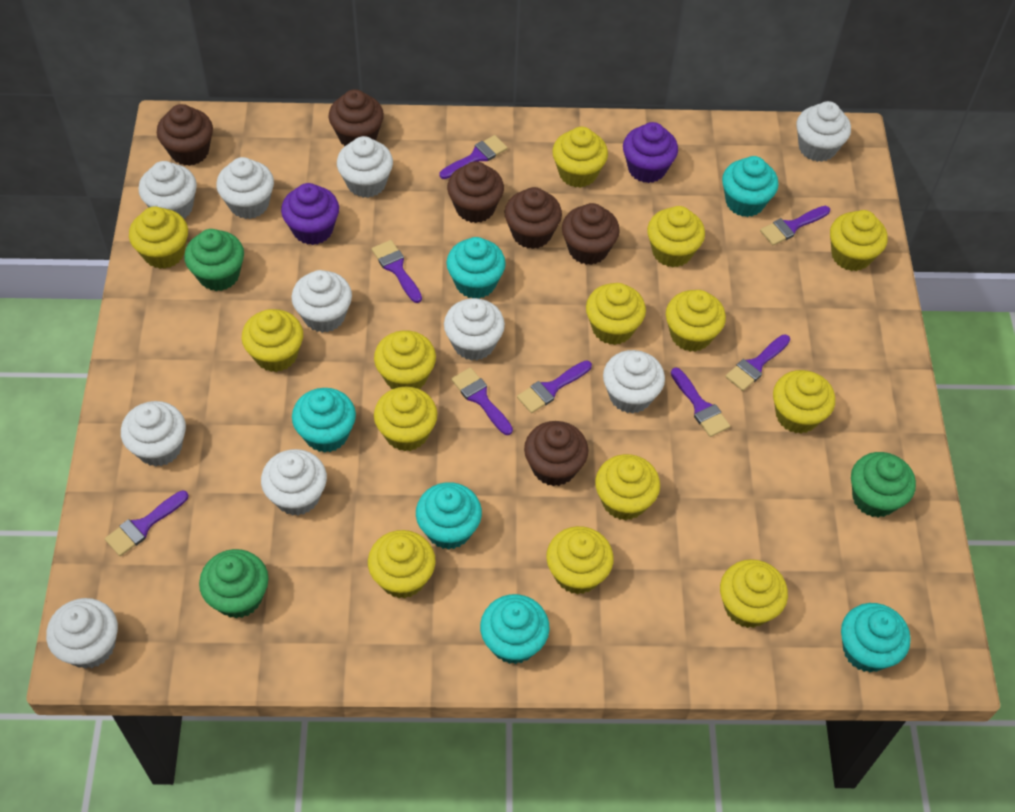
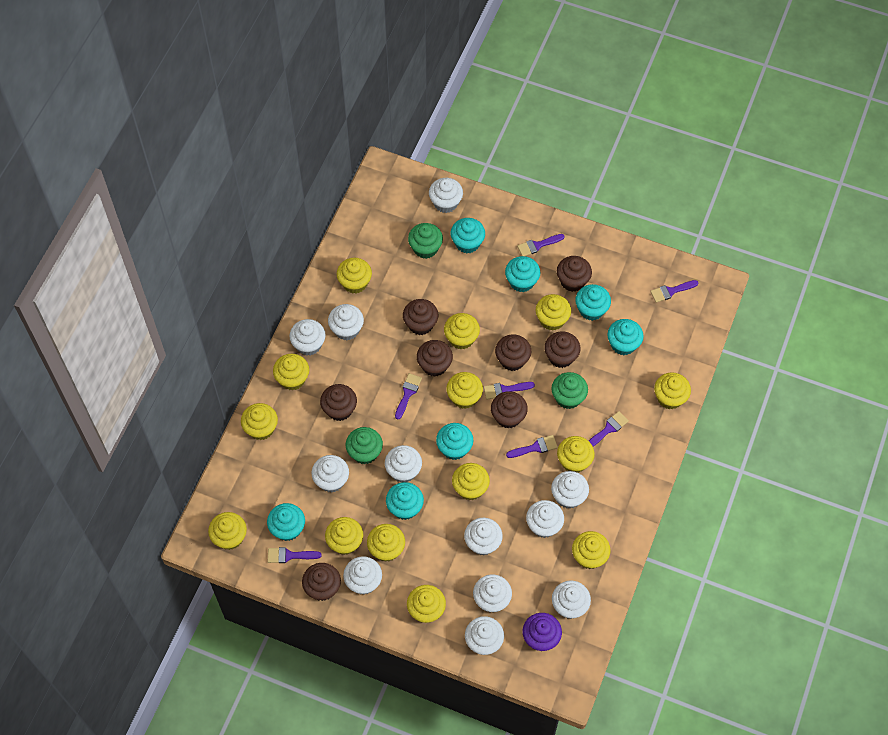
brown cupcake: [157,104,213,166] [329,89,384,147] [447,161,504,223] [505,187,562,249] [524,421,588,486] [562,203,620,265] = 6 -> [302,563,341,601] [320,384,357,421] [403,299,438,335] [417,340,453,377] [491,391,528,428] [495,334,531,371] [544,331,581,368] [557,256,592,292] = 8
purple brush: [105,490,188,556] [372,240,422,303] [440,135,508,179] [451,367,513,435] [517,360,592,413] [671,367,730,437] [725,334,790,391] [760,206,830,245] = 8 -> [268,547,321,563] [395,373,422,419] [484,382,535,399] [506,435,558,458] [517,234,565,256] [589,411,629,447] [650,280,698,303] = 7
purple cupcake: [281,183,339,245] [623,122,678,183] = 2 -> [523,613,562,651] = 1
turquoise cupcake: [292,388,356,453] [416,482,482,550] [446,237,506,299] [480,594,550,664] [722,156,779,217] [841,603,911,672] = 6 -> [267,503,305,541] [386,482,424,520] [436,423,473,460] [451,218,485,253] [505,256,540,292] [575,284,611,321] [607,319,644,355] = 7
white cupcake: [46,598,118,669] [121,401,186,467] [138,161,197,219] [216,157,274,219] [261,449,327,516] [291,270,352,333] [337,136,393,198] [444,298,505,361] [603,350,665,414] [797,101,851,162] = 10 -> [289,319,326,356] [312,455,349,492] [328,304,364,340] [343,556,382,595] [385,445,422,482] [429,178,463,213] [464,518,503,555] [465,616,504,655] [473,574,512,613] [526,500,564,538] [551,471,589,508] [552,581,591,619] = 12

